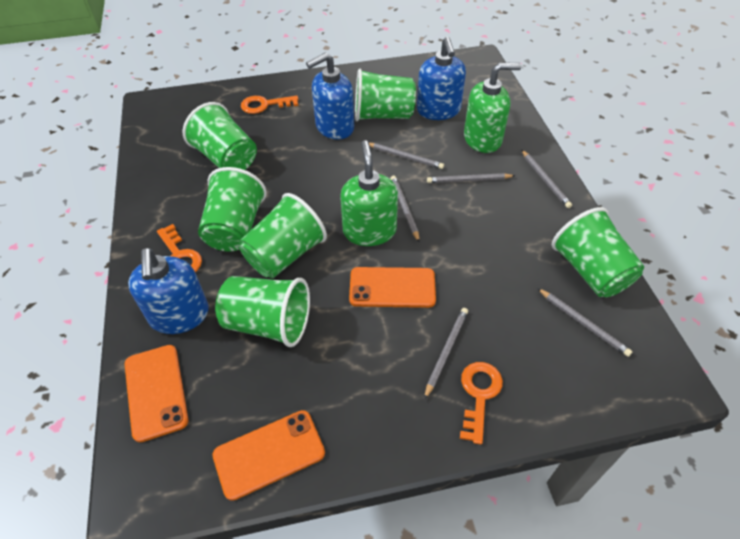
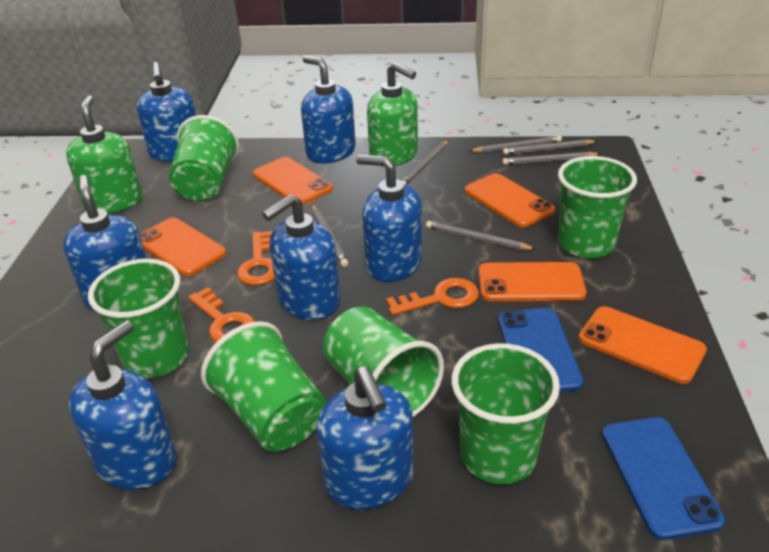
blue phone: none = 0 -> [498,308,584,392] [602,417,725,540] = 2
blue soap dispenser: [128,248,209,334] [306,52,354,140] [417,37,466,120] = 3 -> [63,175,147,310] [69,320,176,490] [137,62,196,162] [262,194,340,320] [301,55,356,163] [316,366,414,509] [356,154,422,282] = 7
orange phone: [125,345,188,443] [212,410,325,501] [349,267,436,308] = 3 -> [139,218,226,276] [253,157,333,205] [465,173,555,227] [478,262,587,301] [579,306,707,384] = 5

